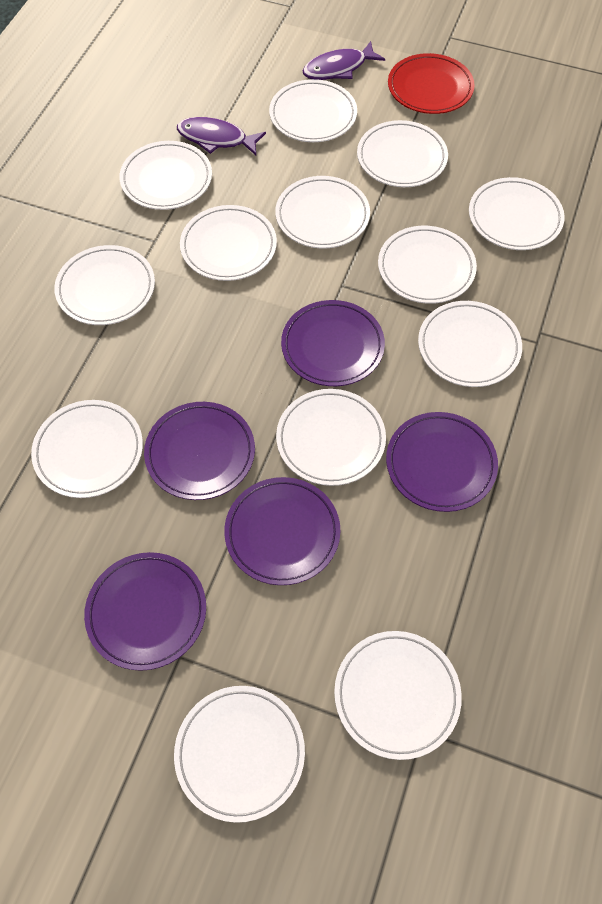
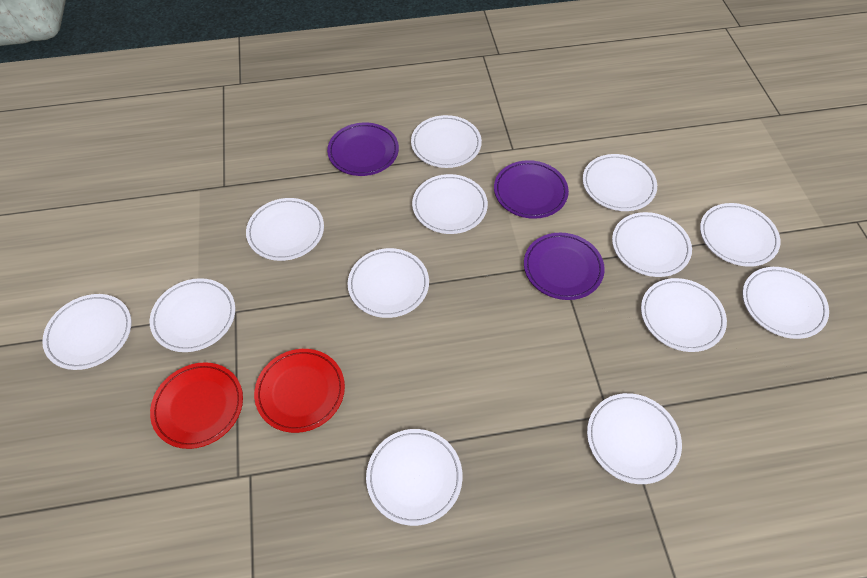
purple fish: [177,117,266,155] [303,41,385,80] = 2 -> none = 0
purple plate: [84,552,206,671] [144,402,255,500] [224,477,341,585] [281,300,385,386] [386,412,498,512] = 5 -> [327,123,399,176] [494,160,569,219] [524,233,605,300] = 3
red plate: [388,53,475,114] = 1 -> [150,362,243,449] [254,349,345,433] = 2

